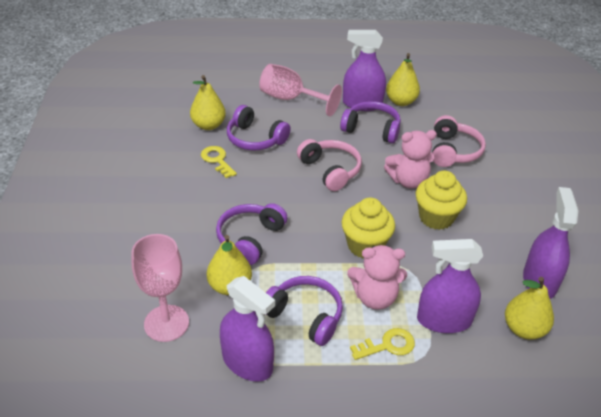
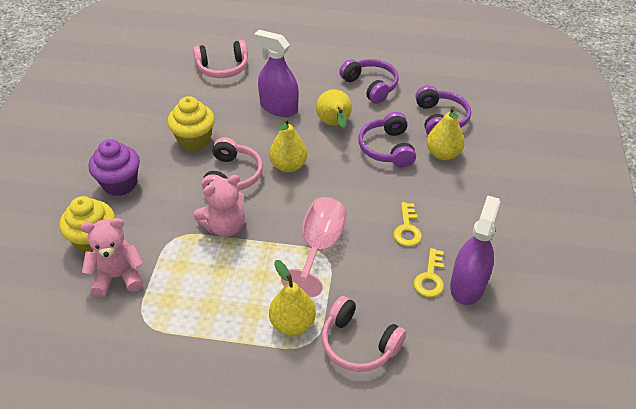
pink goblet: [132,234,189,342] [259,64,342,116] = 2 -> [281,197,347,297] = 1
pink headphones: [297,139,362,191] [432,115,486,167] = 2 -> [193,40,248,78] [202,137,263,191] [322,296,406,372] = 3
purple cupcake: none = 0 -> [89,139,140,196] = 1
purple headphones: [216,203,288,265] [227,105,291,150] [265,276,343,346] [340,101,401,144] = 4 -> [339,59,399,104] [359,112,416,168] [415,85,471,135] = 3
purple spray bottle: [220,276,275,382] [343,30,386,111] [417,239,483,333] [523,187,578,299] = 4 -> [254,30,299,117] [450,195,500,305] = 2

